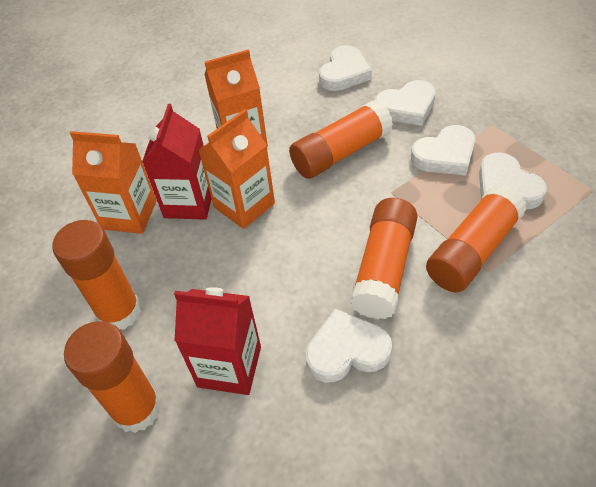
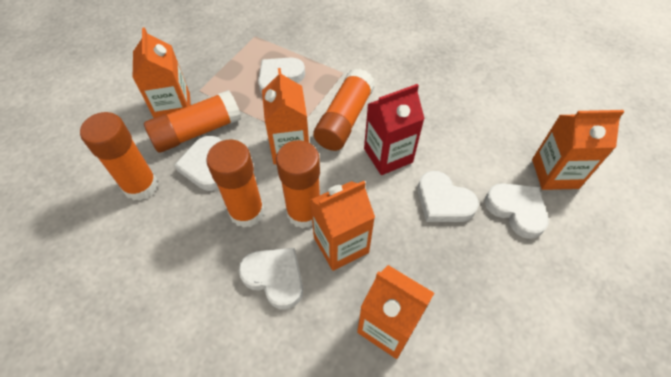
orange carton: [70,131,157,234] [198,109,275,229] [205,49,268,147] = 3 -> [133,27,191,118] [262,68,309,164] [310,181,375,271] [357,265,434,359] [532,110,624,190] = 5
red carton: [142,104,211,220] [174,287,261,395] = 2 -> [364,84,425,175] = 1

